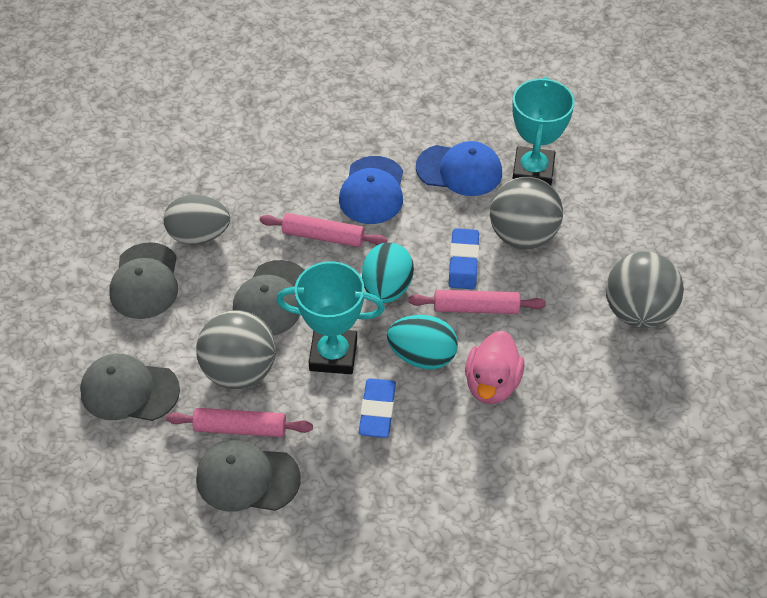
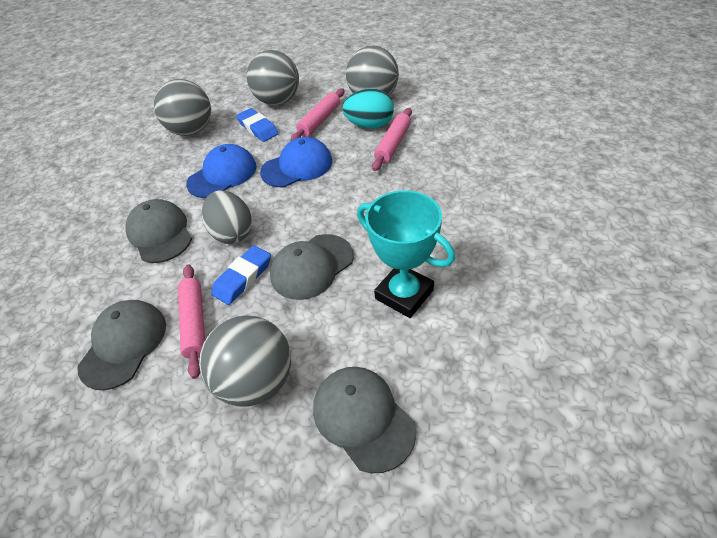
grey ball: [196,310,276,389] [490,177,563,249] [606,251,684,328] = 3 -> [154,79,211,136] [199,315,291,407] [247,50,299,105] [346,46,399,95] = 4
pink duck: [465,330,524,404] = 1 -> none = 0
turquoise egg: [362,243,414,303] [387,315,458,369] = 2 -> [343,88,394,129] = 1
turquoise trophy: [276,261,385,374] [512,77,575,185] = 2 -> [357,190,455,318] = 1

